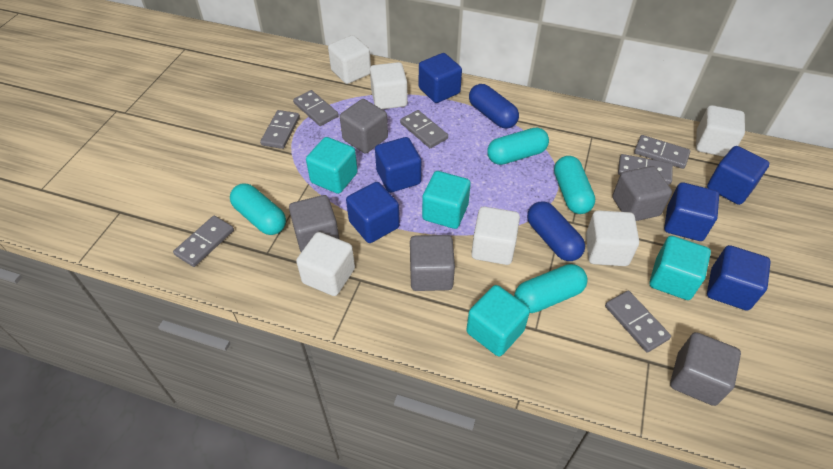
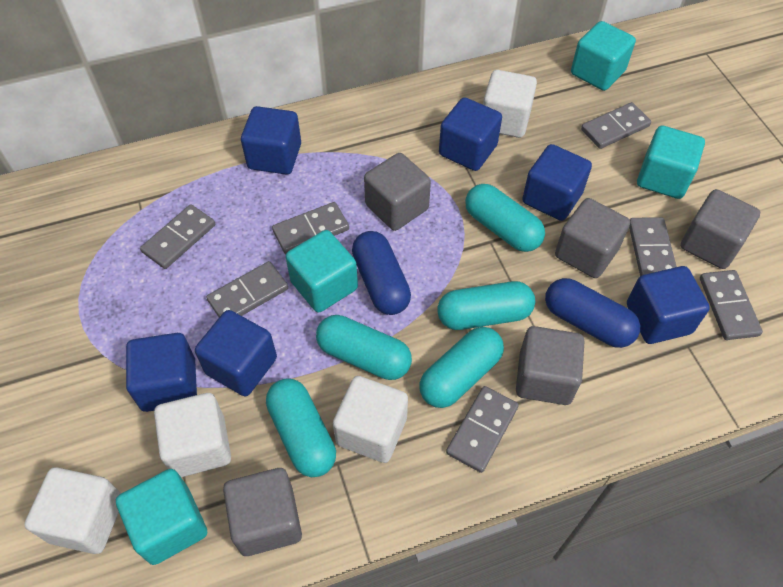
turquoise capsule: [230,183,286,235] [487,127,549,165] [514,264,588,313] [554,156,595,214] = 4 -> [266,378,336,477] [316,315,412,380] [419,327,504,408] [437,281,535,330] [465,184,545,252] = 5
white cube: [296,232,355,296] [328,35,371,84] [370,62,408,109] [471,207,520,265] [586,210,639,266] [696,105,745,157] = 6 -> [24,467,121,554] [154,393,231,477] [333,376,408,463] [483,70,537,138] = 4

